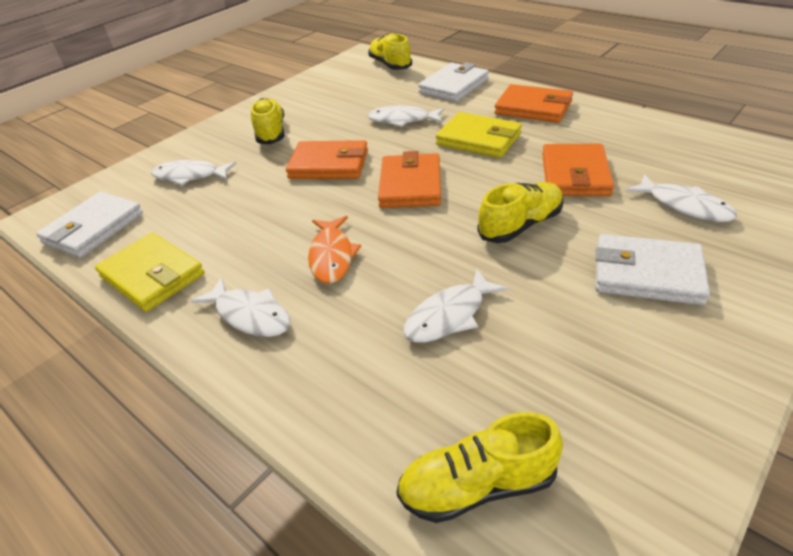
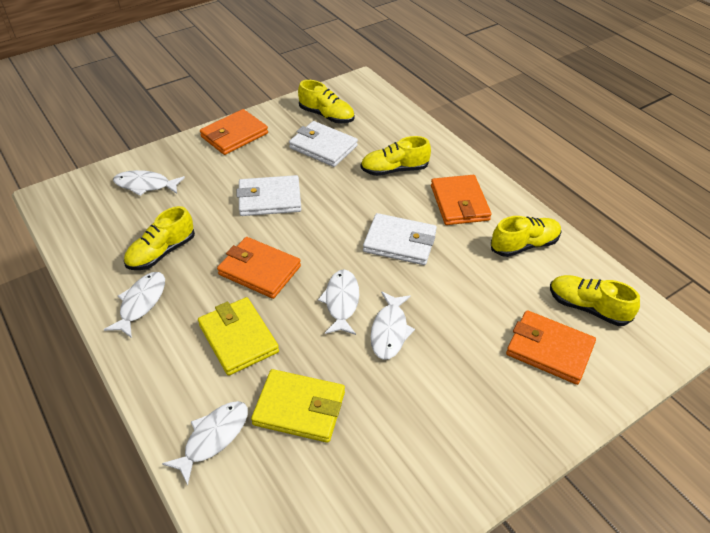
orange fish: [308,216,361,284] = 1 -> none = 0
yellow shoe: [251,98,284,144] [368,34,412,70] [397,412,563,523] [477,182,563,243] = 4 -> [124,206,195,270] [298,80,354,123] [361,136,431,176] [491,216,562,257] [550,275,640,326] = 5

